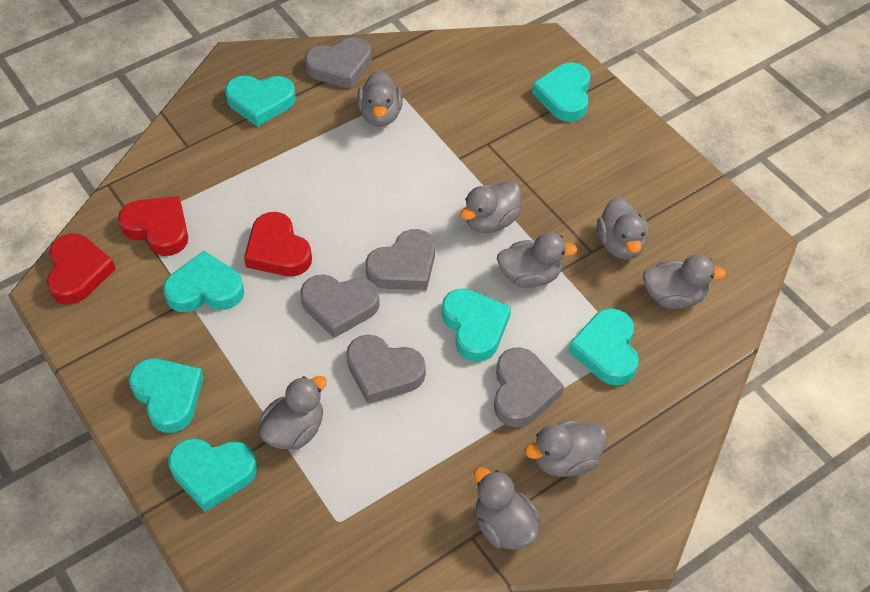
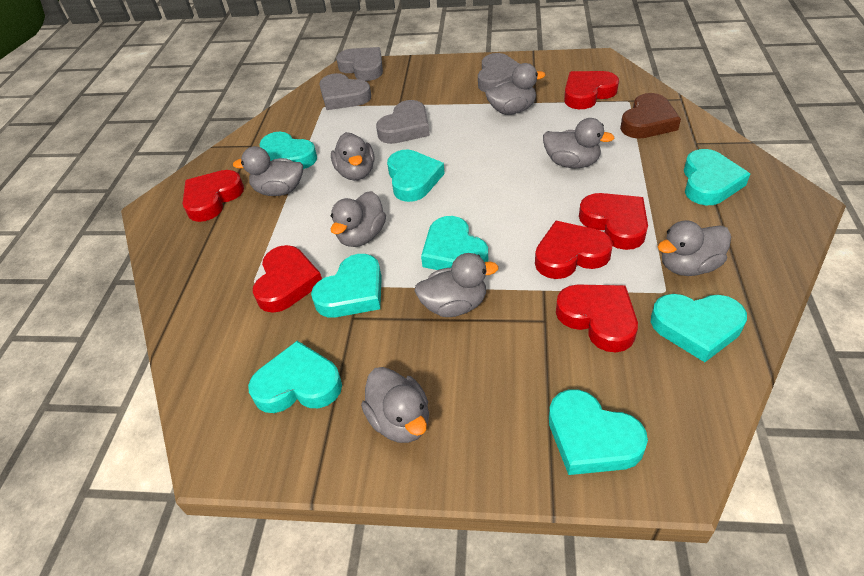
brown heart: none = 0 -> [620,93,681,139] = 1
grey heart: [300,275,380,338] [305,37,372,89] [346,335,426,404] [365,229,435,290] [494,347,564,427] = 5 -> [319,73,371,110] [336,47,383,81] [376,100,430,144] [478,53,519,92] = 4
red heart: [47,233,116,305] [118,196,188,256] [244,212,312,276] = 3 -> [183,170,244,222] [253,245,322,313] [535,221,613,279] [556,285,638,352] [564,71,619,109] [579,193,648,250] = 6
turquoise heart: [129,359,204,433] [163,251,244,312] [168,438,257,512] [225,76,296,127] [442,288,511,362] [532,62,590,122] [568,308,639,386] = 7 -> [248,341,342,413] [259,132,317,169] [311,254,382,318] [387,149,445,202] [421,216,488,270] [549,389,648,475] [651,294,747,362] [684,149,750,205] = 8

